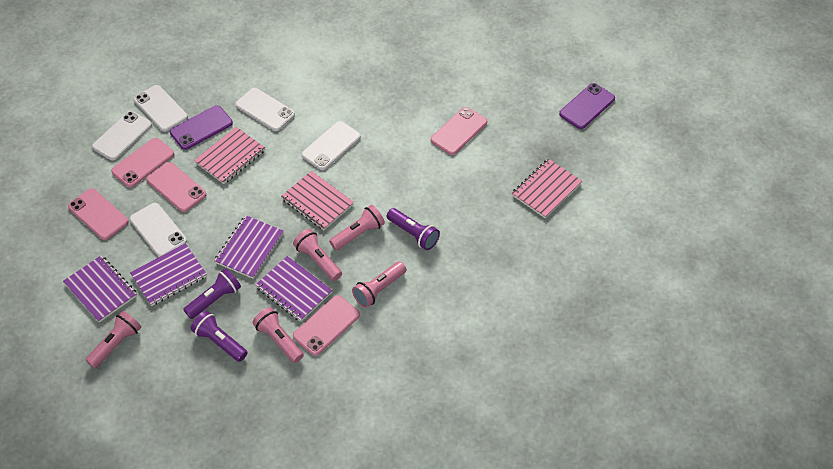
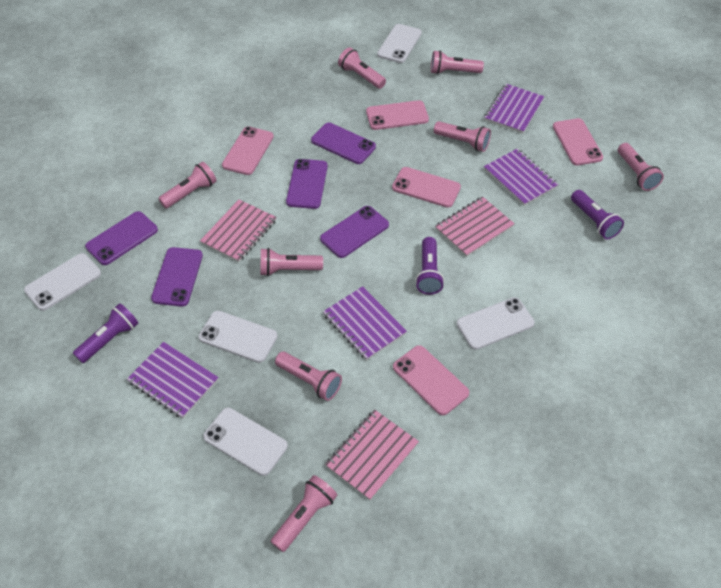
pink flashlight: [86,311,141,368] [252,307,304,363] [293,229,342,281] [329,205,385,250] [352,261,406,308] = 5 -> [158,162,217,209] [261,248,323,276] [271,475,337,552] [275,352,342,401] [338,47,386,89] [431,50,484,74] [434,121,491,152] [618,143,664,191] = 8
purple phone: [170,105,233,150] [559,83,615,129] = 2 -> [85,211,158,265] [151,247,203,307] [286,159,328,209] [311,123,376,164] [320,206,389,258] = 5

